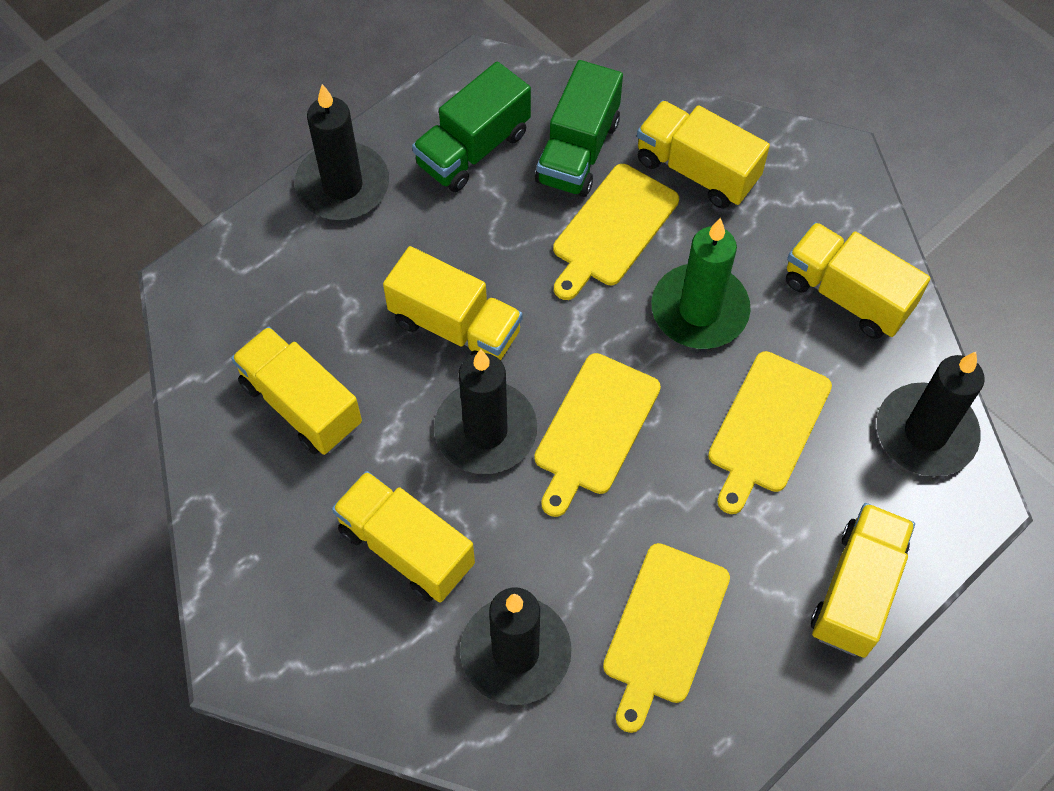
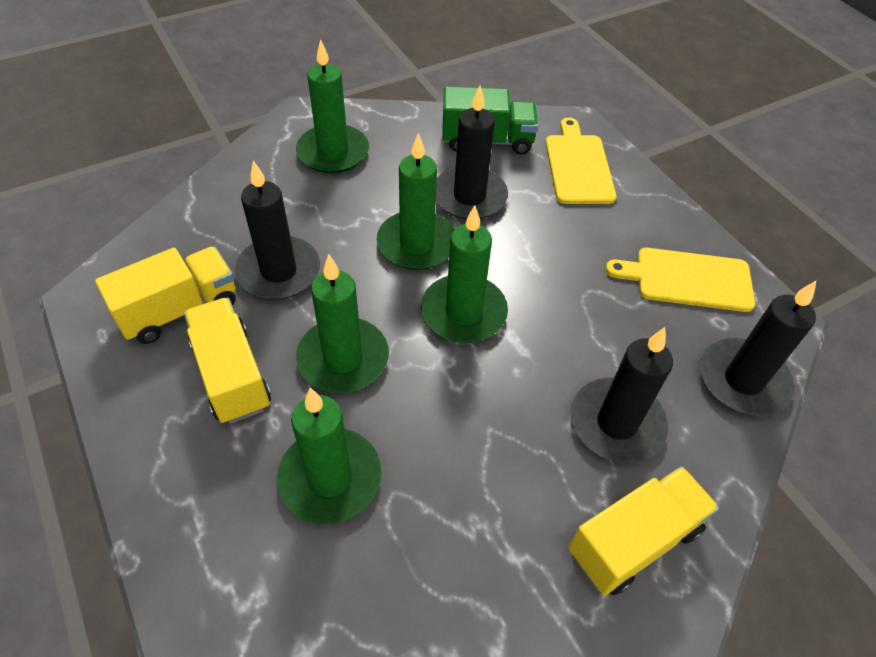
green candle: [651,218,751,349] = 1 -> [277,388,382,524] [296,39,369,174] [296,254,389,393] [377,133,455,270] [421,205,508,343] = 5
green truck: [412,62,531,192] [535,60,623,197] = 2 -> [442,86,539,155] = 1
yellow cutting board: [534,353,661,517] [553,164,679,300] [603,543,730,733] [708,351,832,514] = 4 -> [545,118,617,204] [605,248,755,312] = 2
yellow truck: [231,326,362,455] [332,471,475,603] [383,246,523,361] [637,100,770,208] [786,222,930,339] [811,503,915,658] = 6 -> [95,246,236,344] [184,297,271,424] [568,466,719,595] = 3

